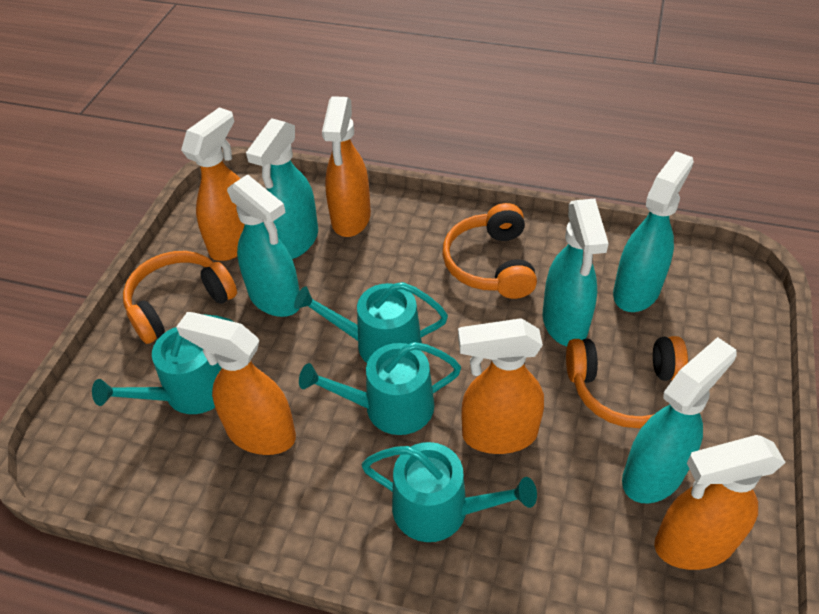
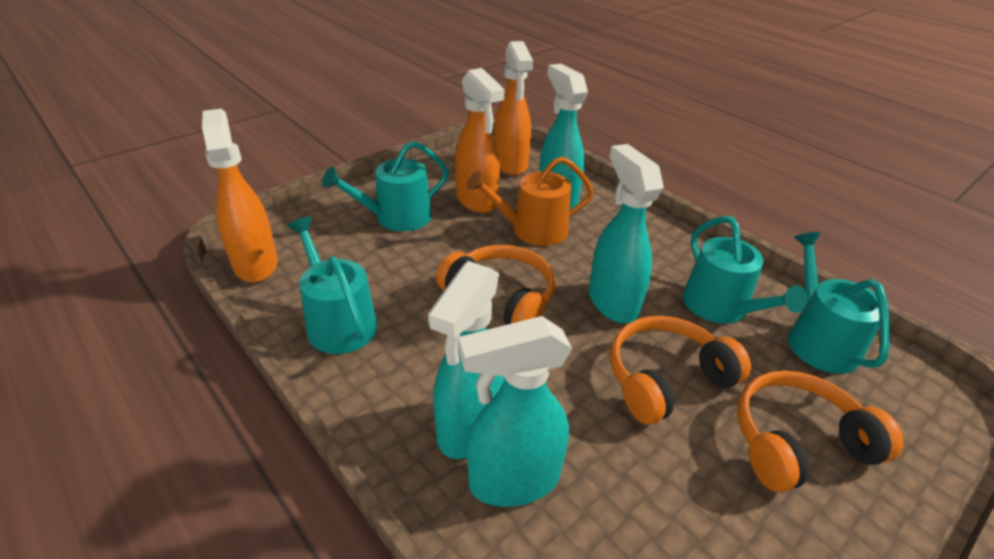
orange spray bottle: [176,312,296,455] [181,107,244,261] [322,96,371,237] [458,318,544,454] [654,435,786,570] = 5 -> [202,109,278,283] [455,68,505,213] [494,41,533,176] = 3
orange watering can: none = 0 -> [467,157,594,246] = 1
turquoise spray bottle: [227,174,300,317] [246,118,318,259] [543,199,609,346] [613,151,694,312] [622,337,737,504] = 5 -> [428,261,504,459] [458,316,572,507] [539,64,588,210] [589,144,664,323] = 4

